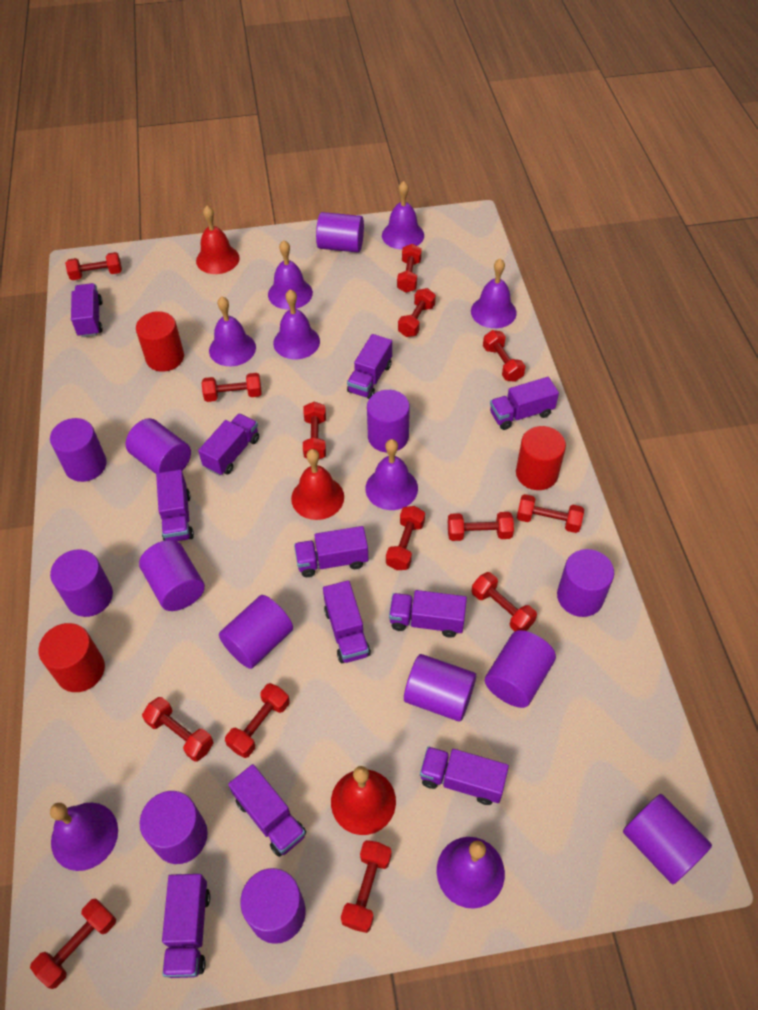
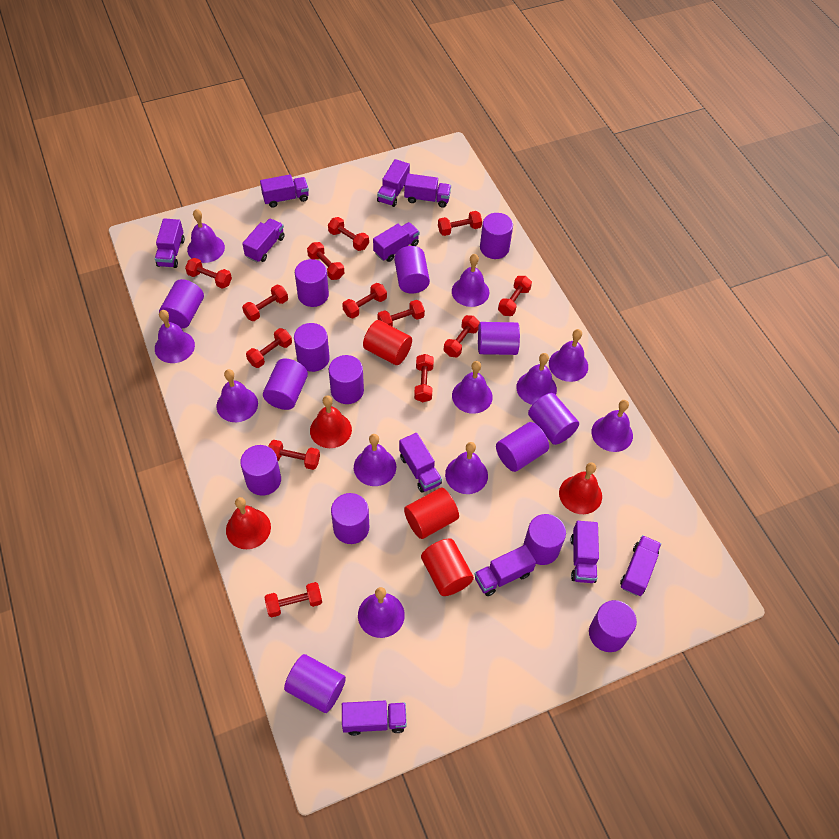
purple bell: [50,803,118,871] [209,296,256,366] [268,240,313,310] [273,289,320,359] [366,439,418,510] [382,181,424,249] [437,837,505,909] [471,258,517,328] = 8 -> [155,310,195,363] [187,209,225,263] [216,369,258,422] [354,434,396,486] [358,587,405,638] [445,442,488,494] [452,254,489,307] [452,361,493,414] [516,353,557,405] [549,329,588,382] [591,400,633,452] = 11
purple cylinder: [50,418,107,482] [50,549,113,617] [125,418,191,474] [139,540,205,611] [140,791,208,864] [219,595,293,669] [240,868,306,944] [316,212,364,252] [367,390,410,453] [404,654,476,722] [485,630,556,708] [557,549,614,617] [623,794,712,884] = 13 -> [159,279,204,328] [240,445,281,496] [263,359,308,410] [284,654,346,713] [294,323,330,372] [295,259,329,307] [329,355,364,404] [331,493,369,544] [394,246,430,294] [478,322,520,355] [480,213,513,259] [496,422,549,472] [523,514,566,565] [528,393,579,445] [589,600,637,652] = 15
red dumbbell: [30,898,116,989] [65,252,122,280] [142,697,214,762] [202,373,262,402] [225,683,290,758] [303,402,326,459] [341,840,392,933] [386,506,425,570] [397,244,422,293] [398,288,436,337] [448,512,514,541] [472,572,537,631] [483,330,525,382] [517,494,584,533] = 14 -> [185,258,232,289] [242,285,288,321] [246,328,292,368] [264,582,322,618] [268,440,320,470] [307,242,344,280] [328,217,369,251] [342,283,387,319] [378,300,425,327] [414,354,434,402] [438,211,482,236] [444,315,480,357] [498,276,532,316] = 13

